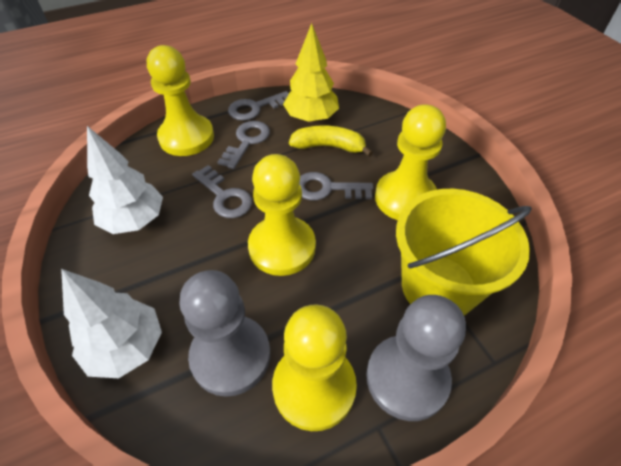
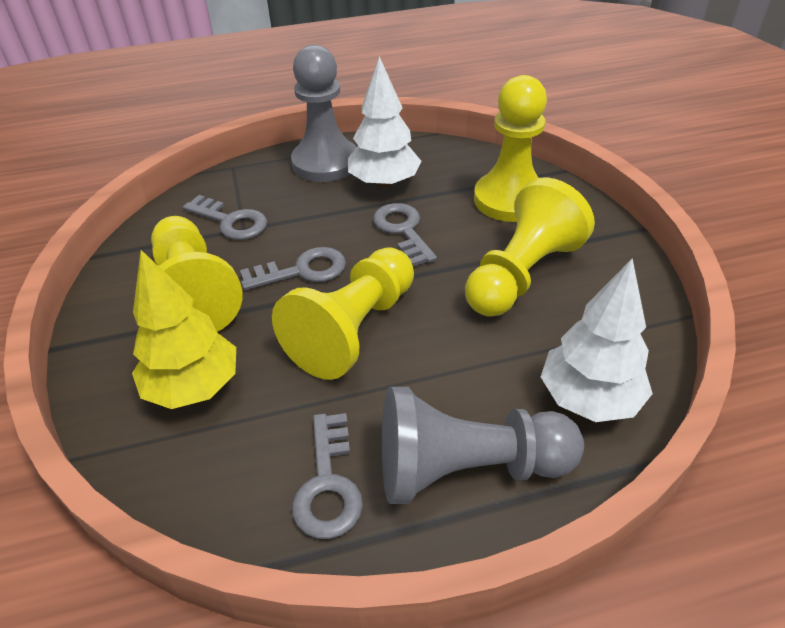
yellow banana: [289,125,373,157] = 1 -> none = 0
yellow bucket: [396,189,532,316] = 1 -> none = 0

